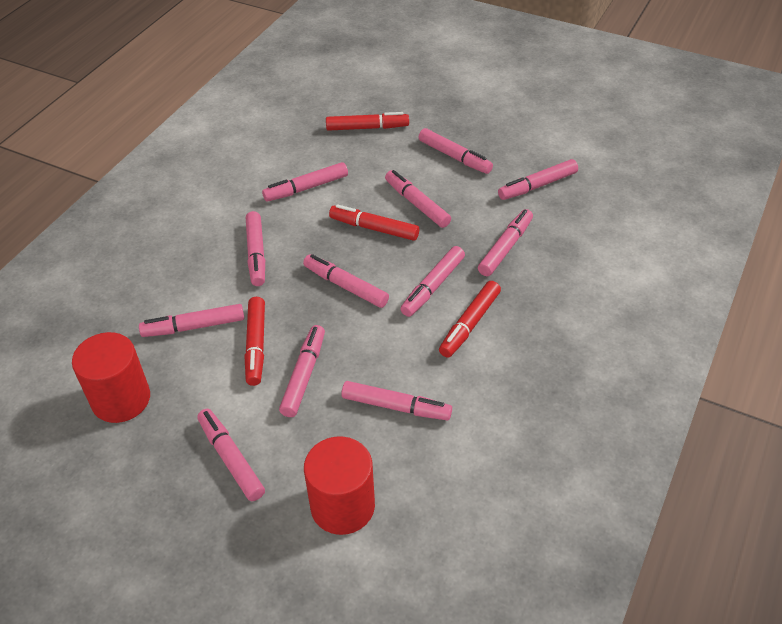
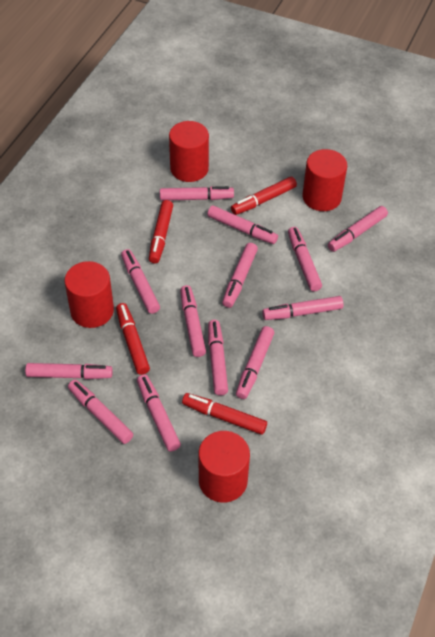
pink marker: [139,304,244,337] [197,409,265,501] [246,211,265,286] [262,162,348,202] [279,325,325,417] [303,254,389,308] [342,381,452,421] [385,170,451,228] [400,246,465,317] [419,128,493,174] [478,209,533,276] [498,159,578,200] = 12 -> [25,363,113,379] [68,380,133,444] [121,249,160,314] [137,375,181,451] [160,186,234,201] [180,285,206,357] [207,205,278,244] [208,320,228,396] [222,243,258,308] [236,326,274,399] [262,296,344,320] [288,227,322,292] [328,206,388,252] = 13
red cylinder: [72,332,150,423] [304,436,375,535] = 2 -> [64,261,114,328] [169,121,209,182] [199,431,250,503] [302,149,347,211] = 4

